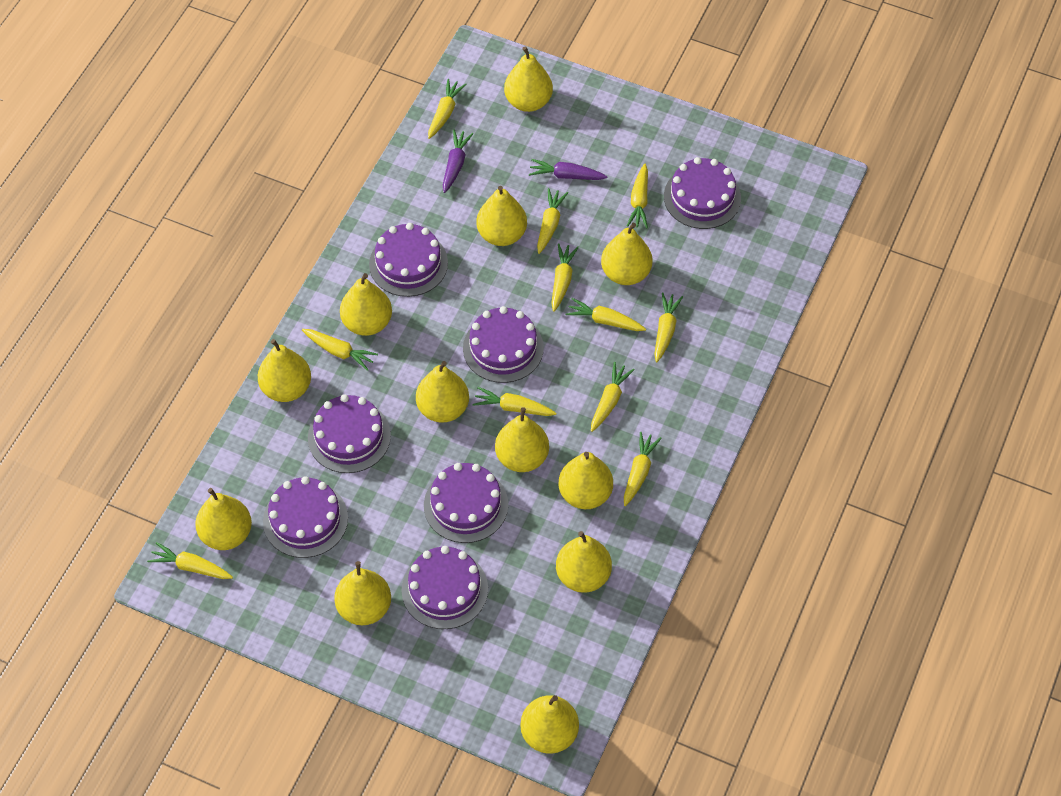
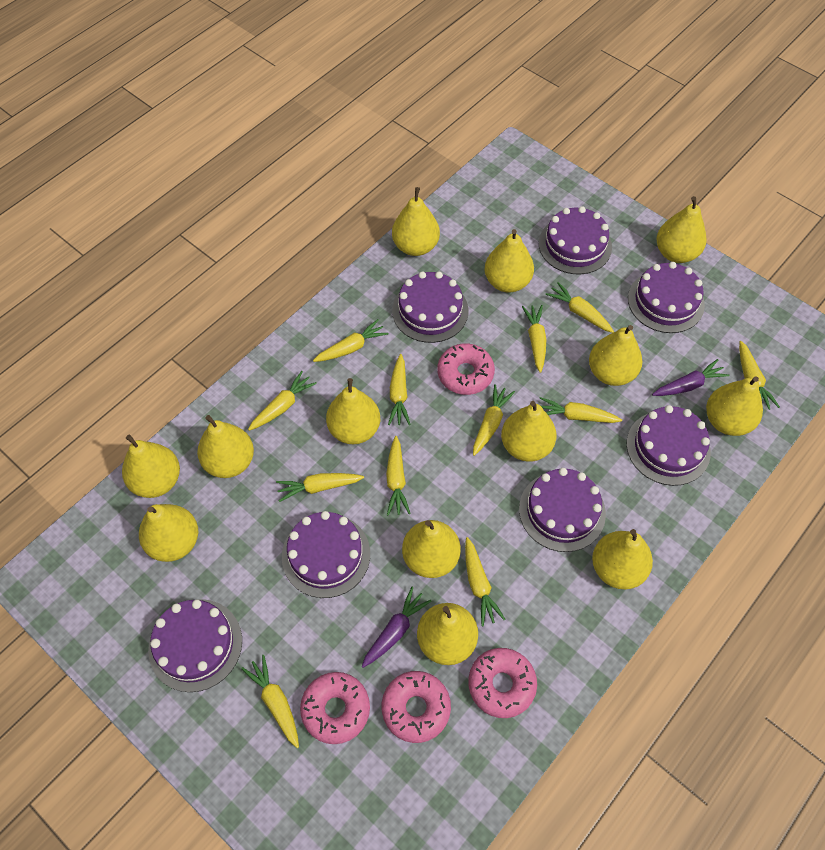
pink donut: none = 0 -> [300,672,370,744] [382,671,451,743] [437,343,495,395] [468,648,537,718] = 4
yellow carrot: [147,542,233,579] [302,329,378,371] [428,79,467,139] [473,387,556,416] [537,188,568,254] [551,244,579,312] [565,298,646,331] [591,362,635,432] [624,432,662,506] [627,163,648,228] [654,293,683,362] = 11 -> [241,655,299,748] [248,371,317,431] [276,473,364,502] [313,319,388,362] [386,436,411,515] [388,354,411,425] [465,537,506,626] [473,384,515,456] [522,305,547,373] [539,397,622,423] [546,282,614,333] [739,341,780,410] = 12
yellow pear: [195,488,252,550] [258,339,311,402] [334,561,391,625] [340,273,392,336] [416,361,469,423] [476,186,527,246] [495,407,549,472] [504,46,553,112] [520,695,579,754] [556,531,612,593] [559,452,613,509] [601,223,653,285] = 12 -> [122,435,180,498] [139,504,198,562] [197,415,254,478] [326,378,380,444] [392,187,440,256] [402,520,461,578] [417,603,478,665] [485,229,534,292] [501,401,557,462] [589,325,642,386] [592,529,653,589] [657,196,706,263] [706,376,763,436] = 13

